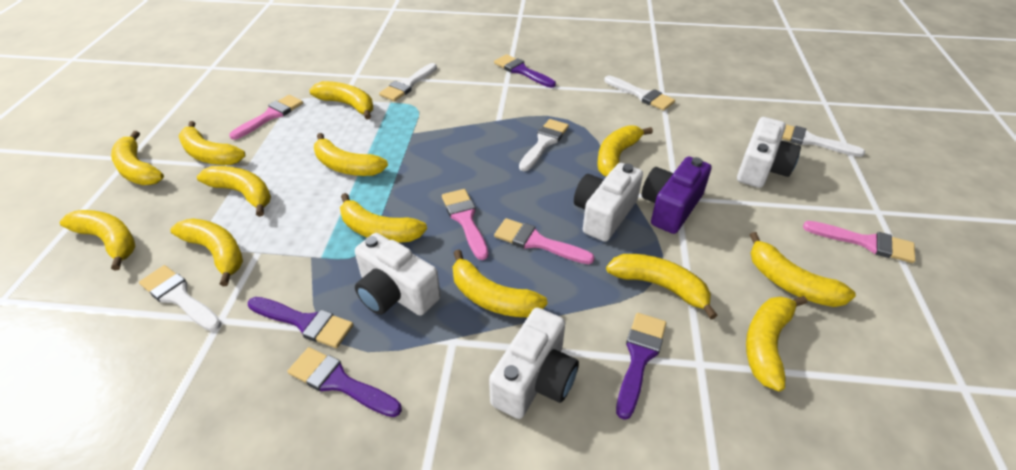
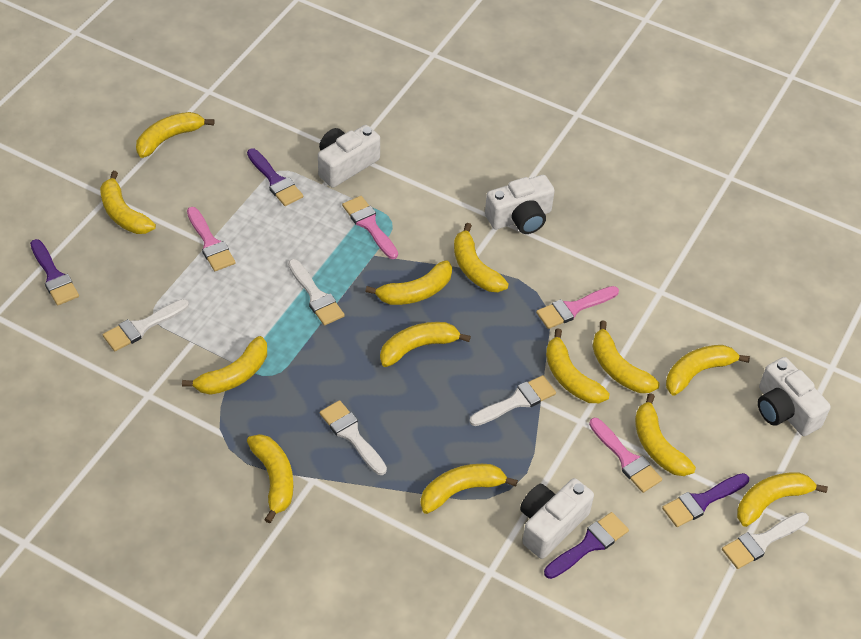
purple camera: [642,156,711,234] = 1 -> none = 0

